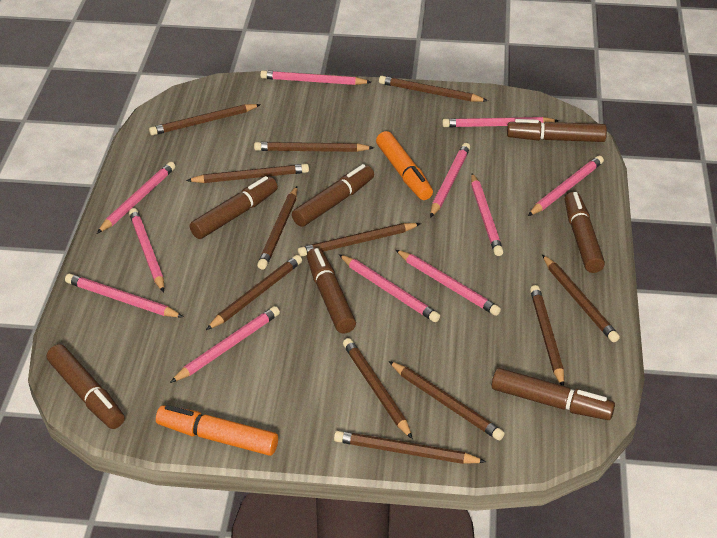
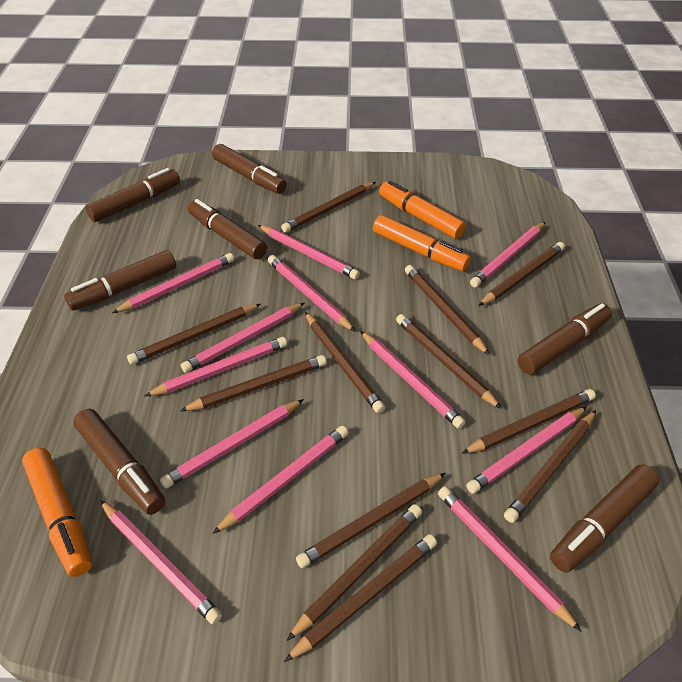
orange marker: [156,405,278,456] [376,131,433,200] = 2 -> [22,448,92,577] [373,215,471,271] [379,180,466,239] = 3
pink pencil: [65,274,183,317] [97,162,175,234] [129,208,164,292] [170,306,280,383] [260,70,371,85] [339,254,440,322] [396,250,501,316] [430,143,470,218] [442,117,559,127] [471,173,503,256] [528,156,604,216] = 11 -> [100,500,222,625] [112,253,234,313] [144,337,287,397] [160,399,304,488] [181,303,304,373] [212,426,349,534] [258,225,360,279] [268,255,356,332] [360,331,465,429] [438,486,582,632] [466,407,587,494] [470,222,546,287] = 12

